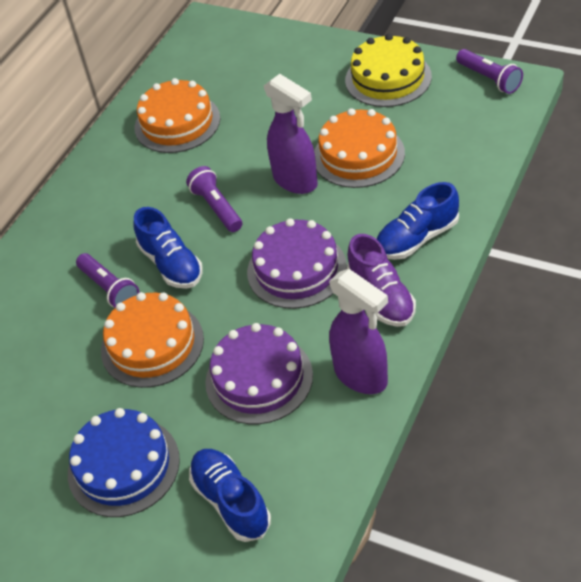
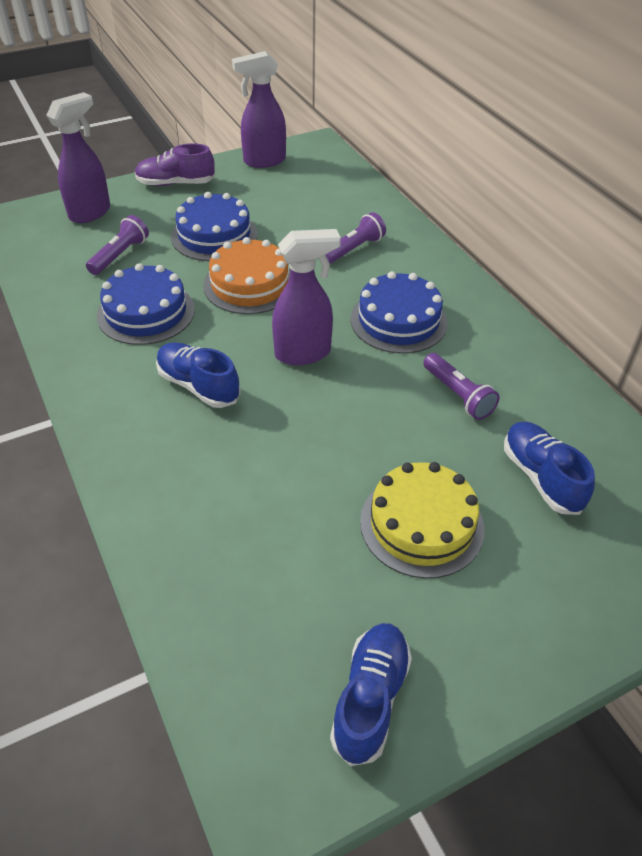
blue cake: [68,408,180,517] = 1 -> [97,263,195,345] [171,192,258,261] [350,271,448,354] = 3
orange cake: [101,292,204,388] [134,78,220,153] [314,108,405,188] = 3 -> [203,237,291,314] = 1
purple cake: [205,323,313,424] [247,218,347,309] = 2 -> none = 0
purple spray bottle: [264,74,318,194] [329,269,388,394] = 2 -> [46,92,110,223] [232,51,286,168] [272,229,341,365] = 3

